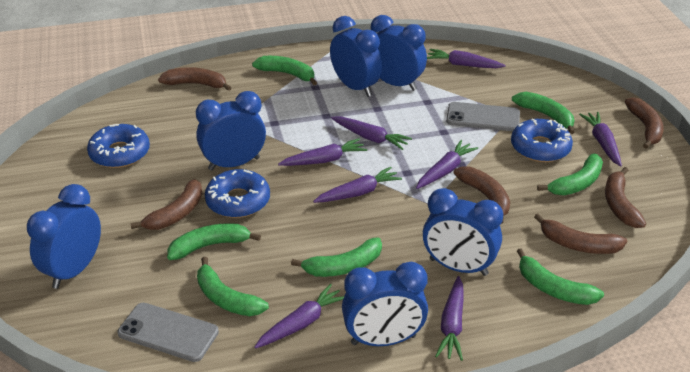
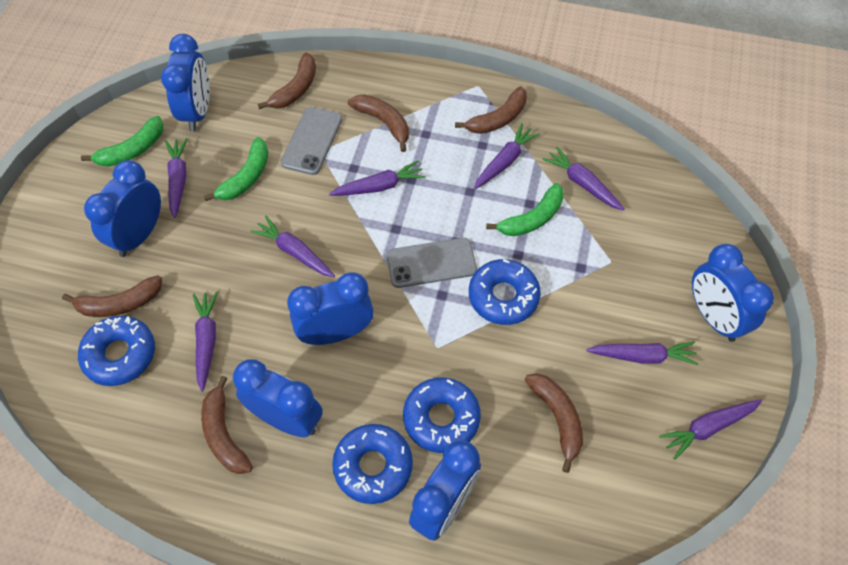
blue donut: [87,124,150,168] [205,169,270,218] [511,119,573,162] = 3 -> [78,316,155,386] [332,424,413,504] [403,377,481,453] [469,259,541,325] = 4
green banana: [167,223,261,260] [197,257,269,316] [252,56,317,85] [291,237,382,277] [512,92,575,134] [517,248,604,305] [537,153,603,195] = 7 -> [81,116,164,167] [204,137,268,201] [486,183,564,236] = 3

